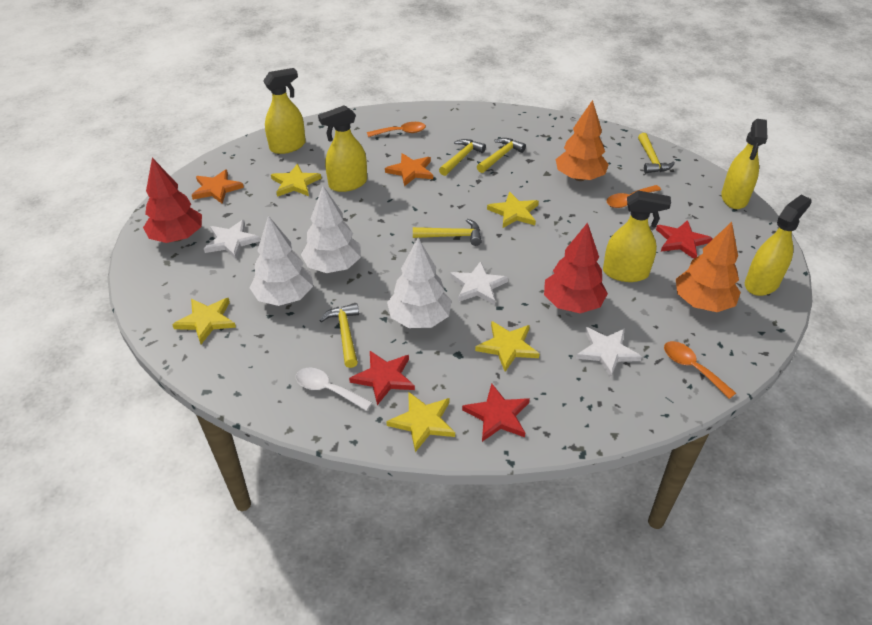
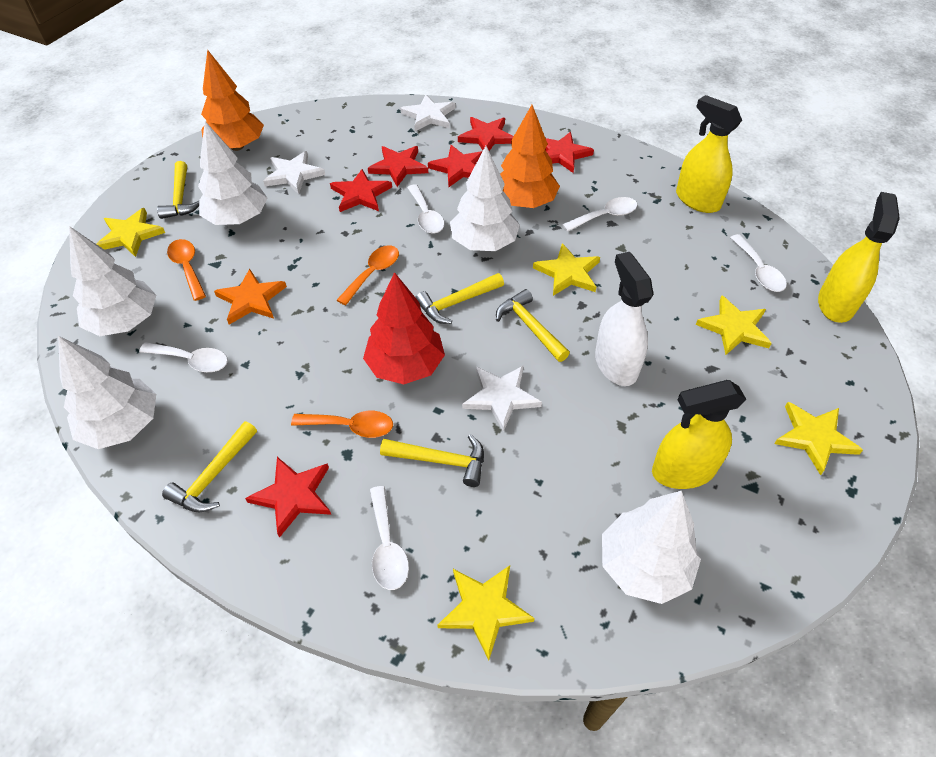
orange star: [192,169,244,204] [385,153,433,186] = 2 -> [214,269,287,325] = 1
red star: [349,351,415,405] [462,384,530,442] [656,220,713,259] = 3 -> [245,457,331,538] [330,169,392,212] [368,146,428,187] [428,145,483,187] [458,117,514,151] [545,132,594,173] = 6
red tree: [143,158,202,243] [544,223,608,313] = 2 -> [363,272,445,384] = 1
white spoon: [296,367,373,411] = 1 -> [139,342,228,372] [370,486,409,590] [407,184,444,234] [562,197,637,232] [730,234,787,292] = 5
white spray bottle: none = 0 -> [595,252,654,386] = 1
white tree: [250,216,313,306] [301,186,361,273] [387,238,452,328] = 3 -> [58,336,156,449] [69,226,156,336] [198,121,267,225] [450,146,520,251] [602,491,701,604] = 5
yellow spray bottle: [263,68,306,154] [318,105,367,192] [603,191,671,282] [721,119,767,209] [745,195,812,296] = 5 -> [652,380,746,489] [676,95,742,213] [818,192,900,323] = 3

